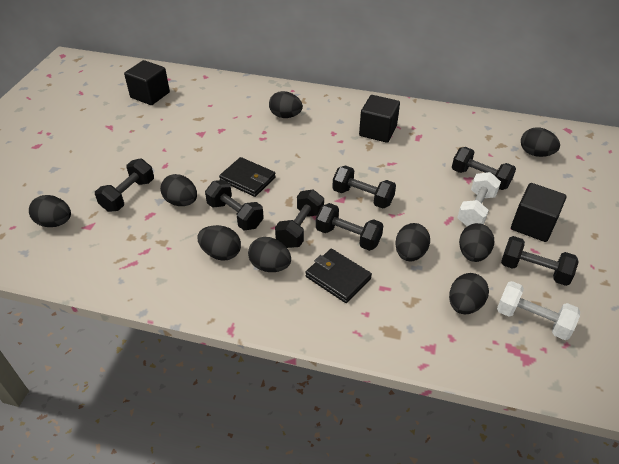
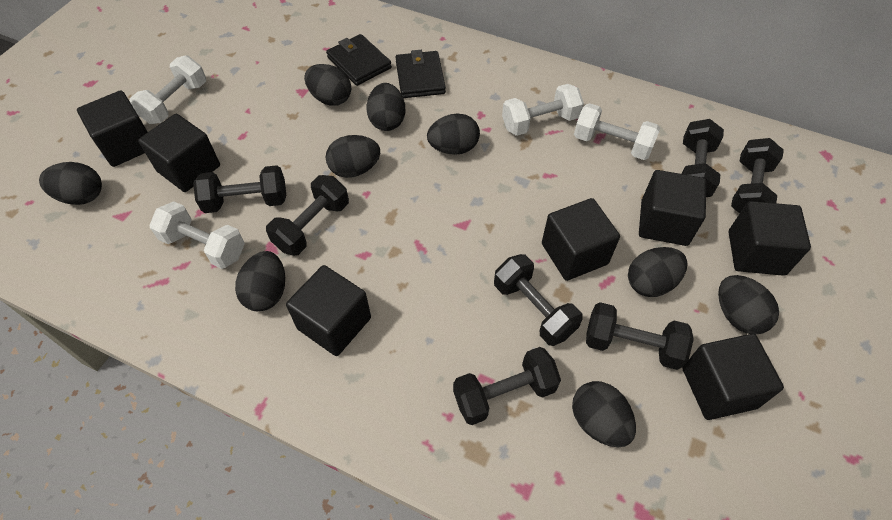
black cube: [124,60,170,105] [359,95,400,143] [511,183,567,242] = 3 -> [77,90,148,167] [138,114,220,192] [286,265,371,356] [542,198,620,281] [639,170,706,246] [683,334,784,420] [729,201,811,276] = 7
white dumbbell: [457,172,501,226] [497,281,580,340] = 2 -> [130,55,206,124] [149,201,245,269] [502,84,584,136] [574,103,660,160] = 4

